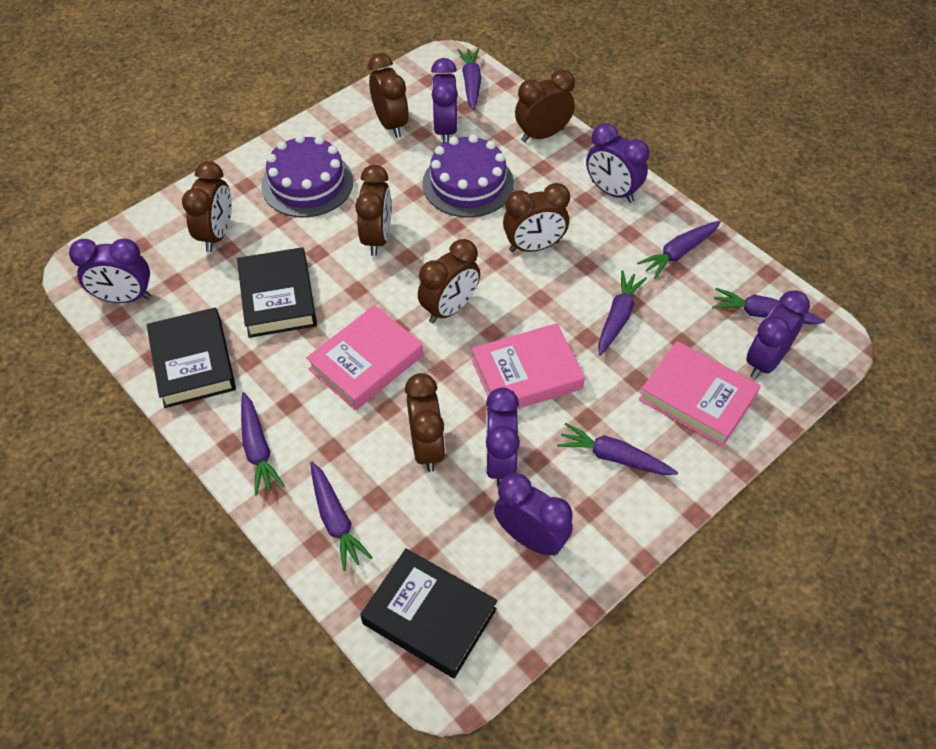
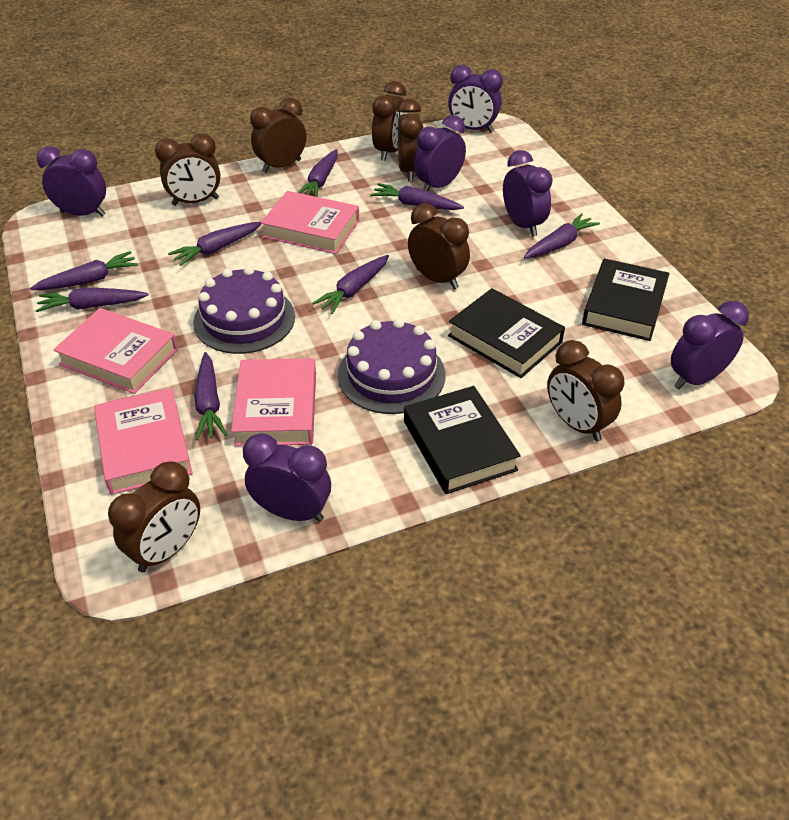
pink book: [306,305,423,410] [471,323,585,409] [639,341,761,447] = 3 -> [53,308,178,394] [94,388,193,495] [231,358,316,446] [261,191,360,254] = 4
purple carrot: [241,392,285,496] [310,462,373,571] [457,48,481,110] [557,423,678,475] [598,270,647,356] [637,221,721,279] [712,288,825,325] = 7 -> [30,251,138,290] [36,288,149,312] [168,222,261,266] [194,352,227,440] [298,149,338,197] [312,255,389,314] [370,183,464,210] [524,213,600,259] = 8

